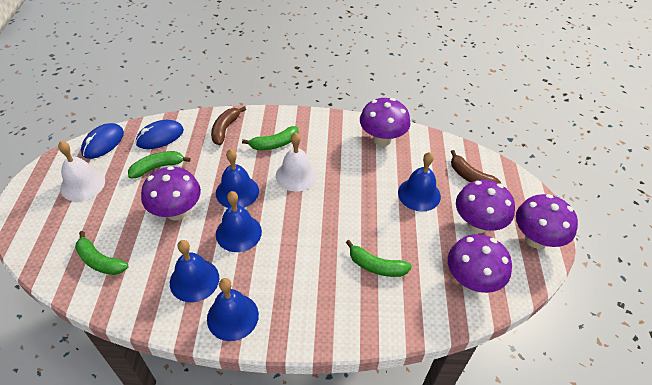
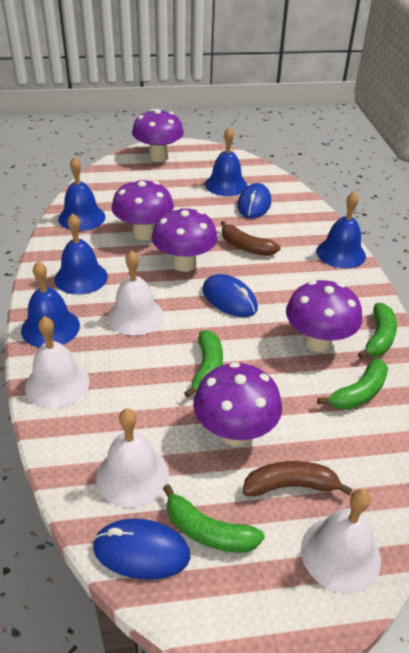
blue mouse: [81,123,124,159] [135,120,184,149] = 2 -> [93,519,190,580] [202,274,258,317] [237,183,271,218] = 3
white bell: [58,141,105,201] [276,132,318,192] = 2 -> [25,316,90,408] [96,408,169,508] [107,250,164,336] [301,489,381,593] = 4

